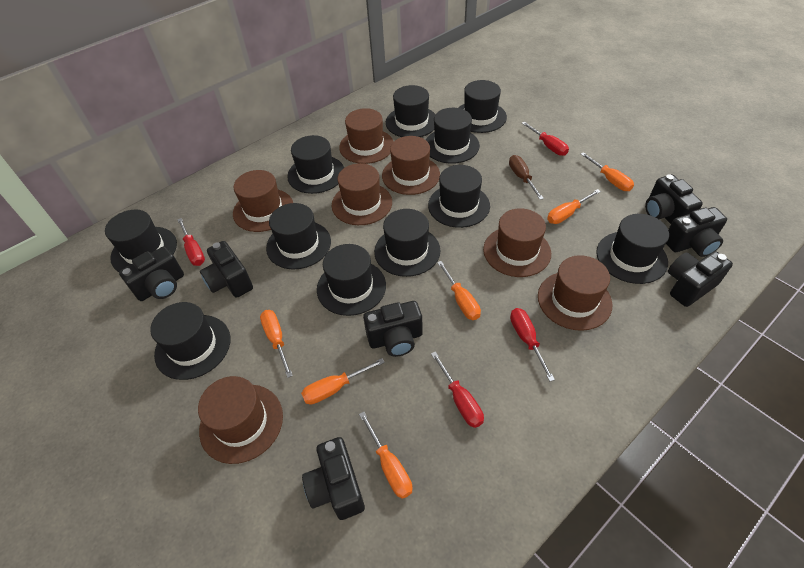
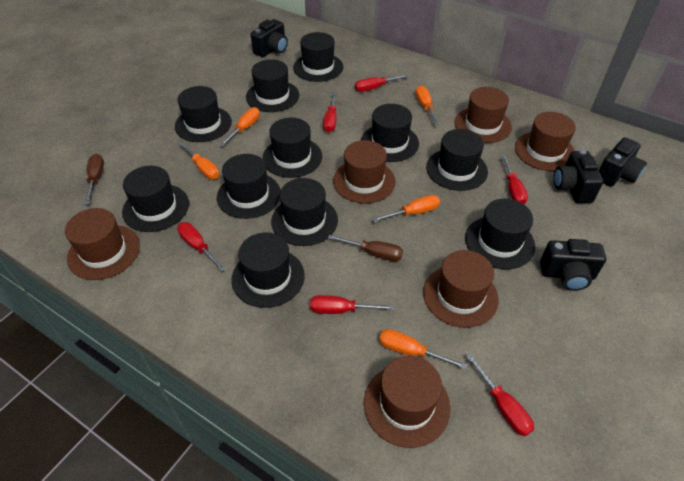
black camera: [119,246,184,301] [200,241,253,298] [302,437,365,520] [363,301,423,357] [645,174,703,224] [666,207,727,257] [668,251,733,307] = 7 -> [250,19,288,57] [540,239,606,291] [554,150,604,203] [599,137,647,187] = 4
brown hat: [198,376,283,464] [233,170,293,232] [332,163,392,225] [339,108,394,164] [382,136,440,195] [483,208,551,277] [538,255,612,331] = 7 -> [65,208,140,280] [333,140,396,203] [364,356,451,448] [423,250,499,328] [455,87,512,143] [515,112,576,171] = 6
brown screwdriver: [509,155,544,200] = 1 -> [84,154,104,204] [328,235,403,261] = 2
orange screwdriver: [260,310,293,378] [301,358,385,404] [359,412,413,499] [437,261,481,320] [547,189,601,224] [581,152,634,191] = 6 -> [178,142,219,179] [220,107,260,146] [372,195,440,222] [379,329,467,370] [416,86,439,125] = 5
red screwdriver: [177,218,205,266] [431,351,484,428] [510,308,555,381] [522,121,569,156] = 4 -> [177,222,226,271] [310,295,394,314] [323,92,337,132] [355,74,409,92] [466,354,534,436] [501,155,528,204] = 6

